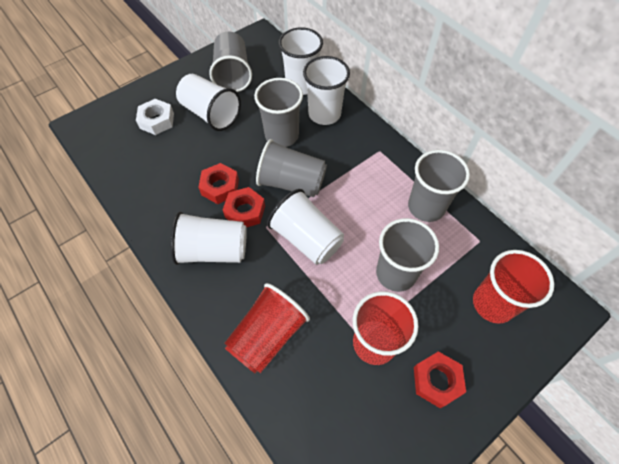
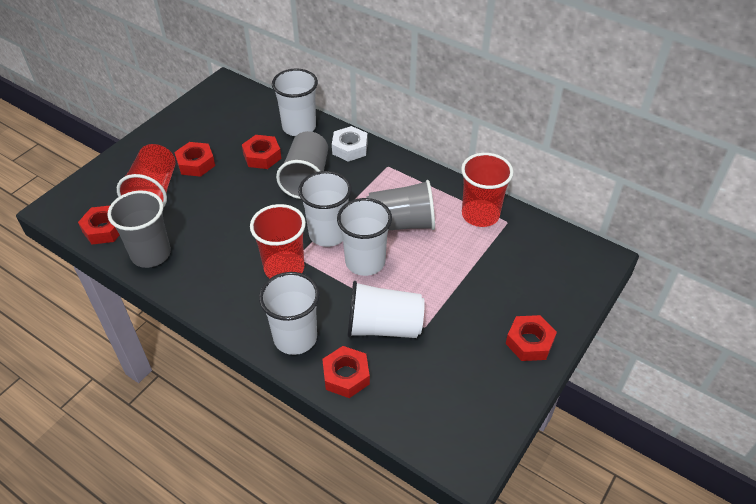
grey cup: [209,31,252,92] [254,78,303,147] [256,139,327,197] [376,218,439,292] [408,150,470,222] = 5 -> [107,190,171,268] [276,131,328,199] [366,180,435,230] = 3
red nut: [198,163,239,204] [223,187,265,228] [414,351,466,408] = 3 -> [78,206,119,244] [174,142,215,177] [242,135,281,169] [322,346,370,398] [506,315,557,361] = 5

